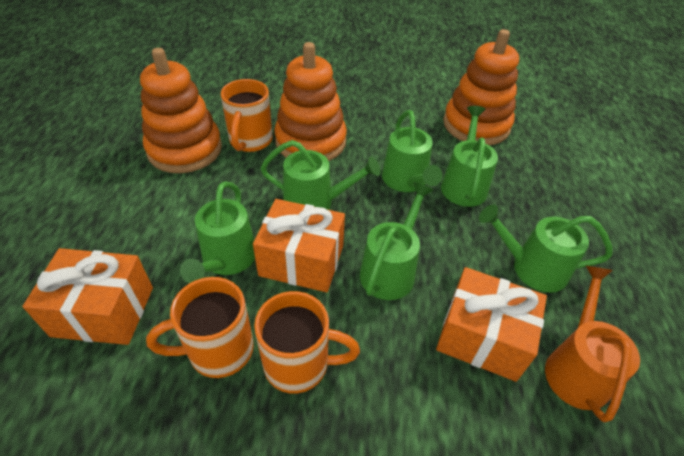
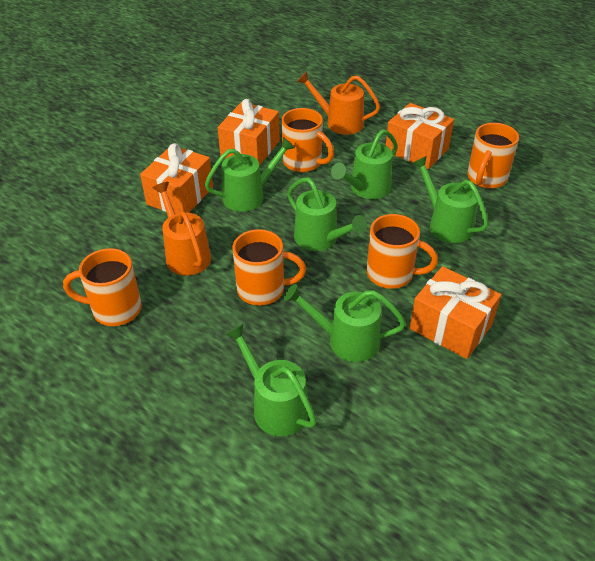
orange gift: [22,248,153,345] [253,199,345,292] [436,267,547,382] = 3 -> [140,143,213,214] [218,99,280,166] [386,103,454,169] [410,266,501,359] = 4
orange mug: [146,277,254,378] [221,79,273,152] [254,291,360,394] = 3 -> [63,248,142,326] [233,229,306,306] [281,108,334,172] [367,214,438,289] [467,123,519,189] = 5
orange stacking toy: [140,48,222,173] [274,42,347,161] [443,29,519,145] = 3 -> none = 0
orange watering can: [545,266,640,422] = 1 -> [153,182,211,276] [297,71,380,135] = 2

